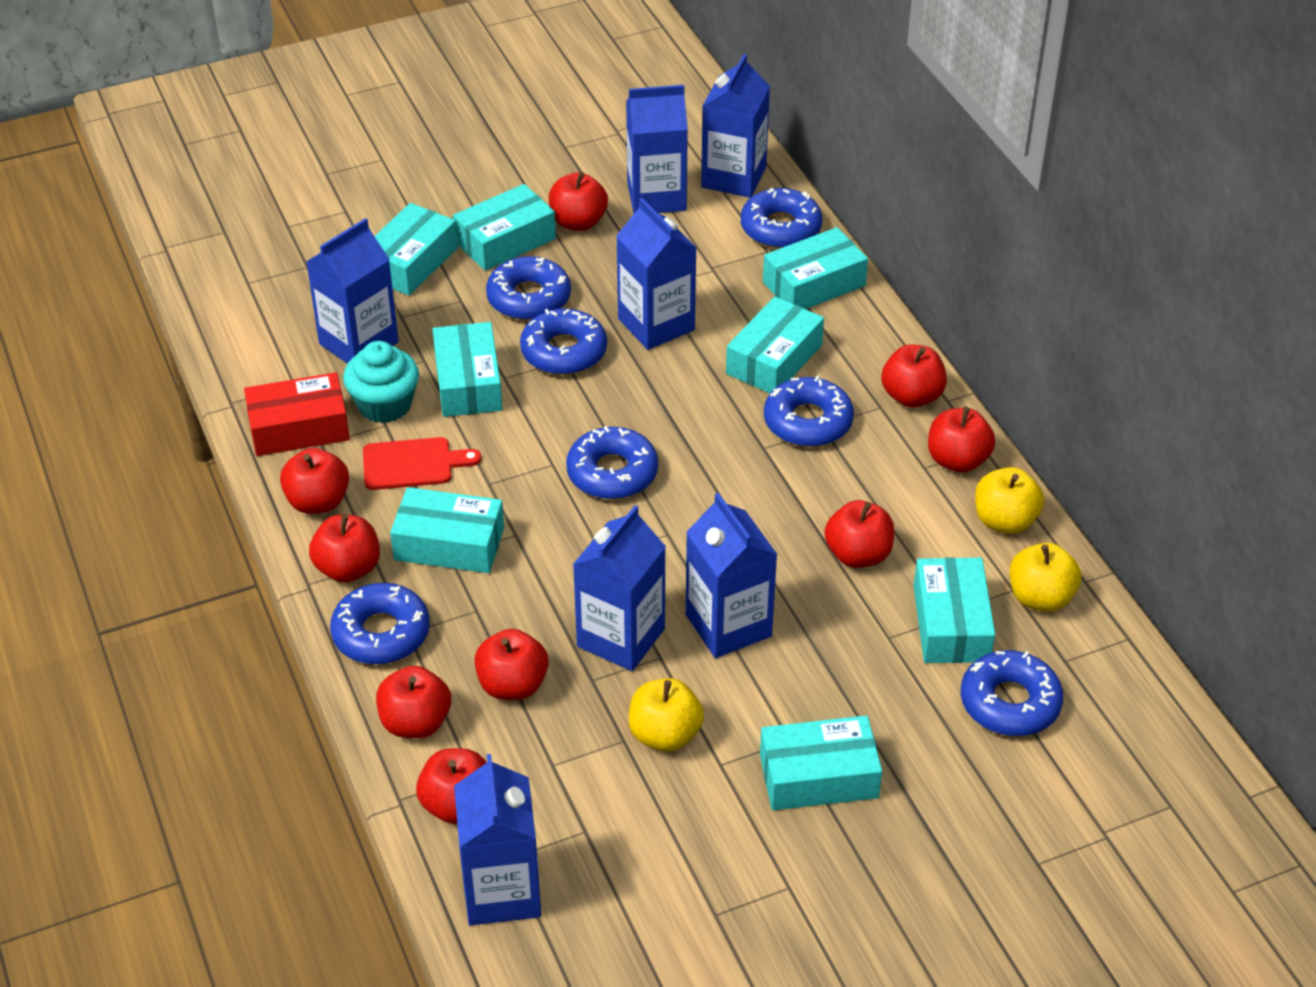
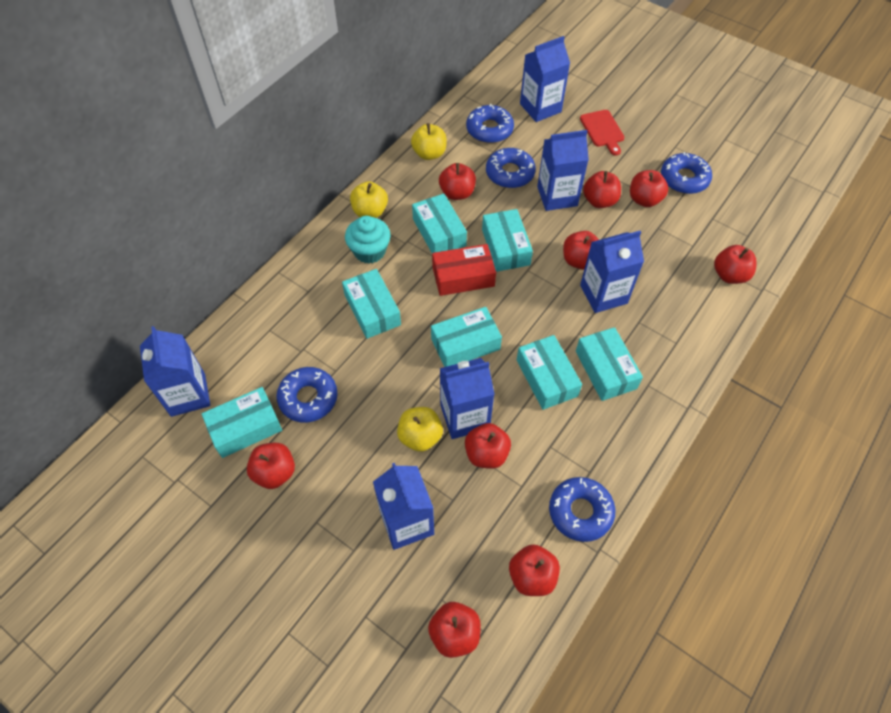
blue carton: [306,218,399,364] [454,754,541,926] [573,505,666,671] [616,198,696,350] [626,85,688,213] [686,493,778,658] [701,53,770,198] = 7 -> [140,326,210,417] [373,463,434,550] [440,358,495,439] [520,36,570,122] [537,130,589,211] [580,231,644,313] = 6
blue donut: [330,583,430,665] [486,256,571,320] [520,308,607,375] [566,426,658,499] [741,188,822,248] [764,375,854,447] [961,650,1063,736] = 7 -> [276,367,338,423] [466,104,514,143] [486,148,536,188] [549,477,615,542] [661,152,712,194] = 5
turquoise box: [375,203,458,295] [390,487,504,573] [432,322,503,417] [453,184,556,271] [726,296,824,393] [760,716,882,810] [763,227,868,309] [913,557,995,663] = 8 -> [202,387,282,458] [342,269,401,339] [412,194,467,253] [431,307,502,367] [482,209,533,272] [517,335,582,410] [576,327,643,401] = 7

